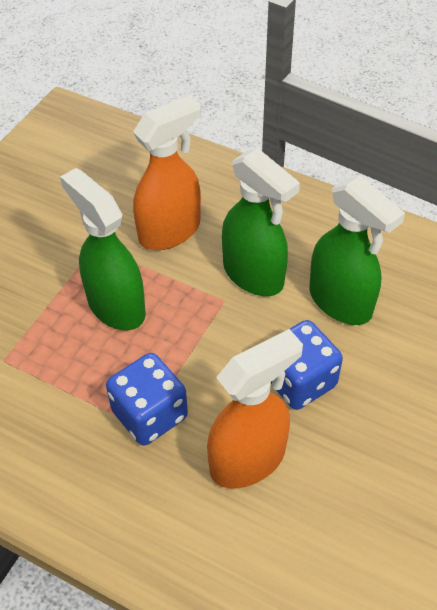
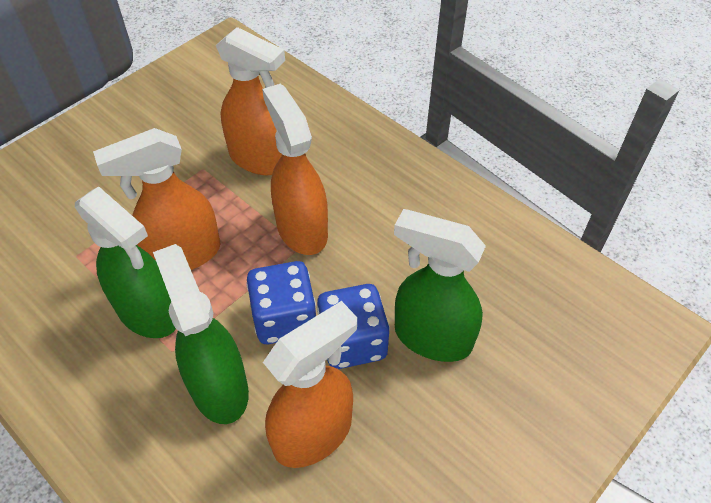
orange spray bottle: [133,95,201,250] [207,329,303,488] = 2 -> [93,128,220,270] [216,27,285,175] [262,83,328,255] [263,301,357,468] = 4

